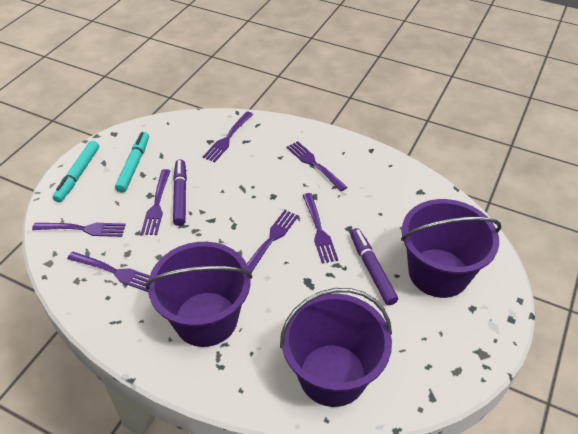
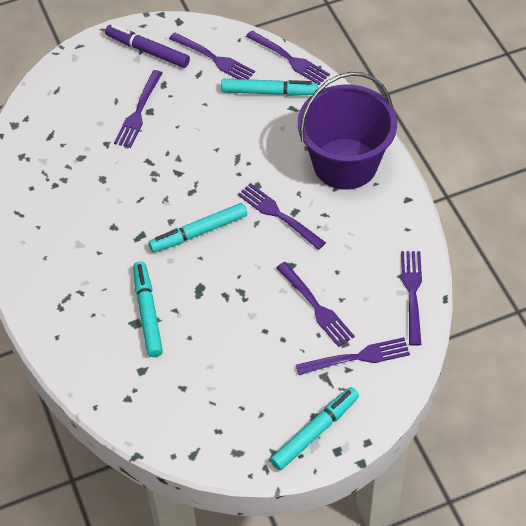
purple bucket: [146,242,252,347] [280,288,392,407] [401,199,501,298] = 3 -> [298,72,397,190] = 1
purple marker: [173,159,187,226] [350,228,398,305] = 2 -> [105,24,190,68] = 1
turquoise marker: [53,141,99,202] [115,132,149,193] = 2 -> [133,261,163,357] [149,203,247,252] [221,79,318,96] [270,387,359,470] = 4

